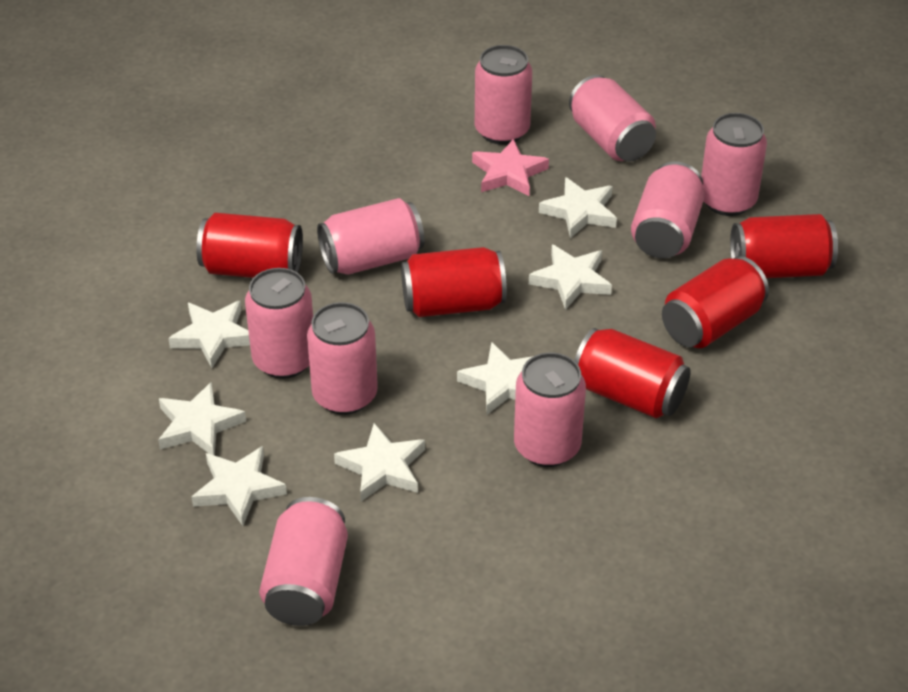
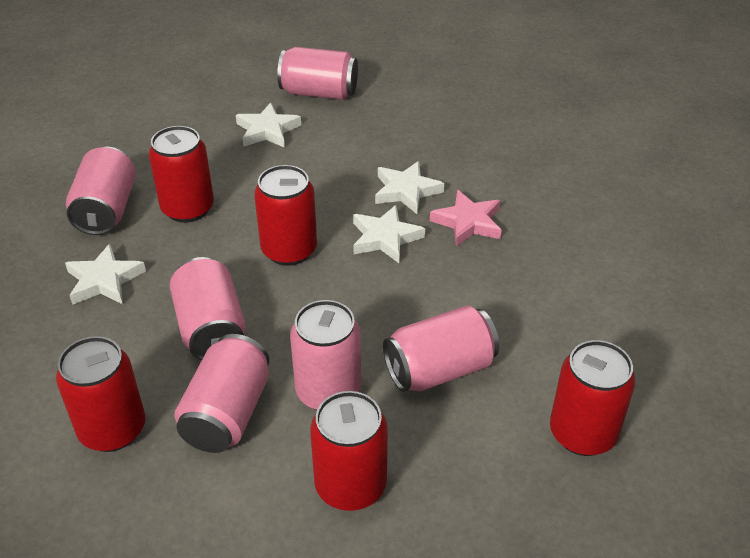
pink can: [245,268,313,379] [259,497,348,626] [307,302,378,415] [317,198,425,275] [475,45,532,145] [514,352,586,467] [569,75,656,162] [631,161,705,258] [701,113,767,216] = 9 -> [66,147,136,235] [170,257,246,360] [174,334,270,453] [277,47,358,100] [290,300,361,410] [383,305,499,392] = 6
white star: [158,382,246,456] [168,301,250,368] [191,446,287,526] [334,423,425,501] [457,342,533,414] [529,244,612,310] [539,177,617,238] = 7 -> [65,244,146,305] [236,103,301,148] [353,205,425,263] [375,161,444,214] = 4

